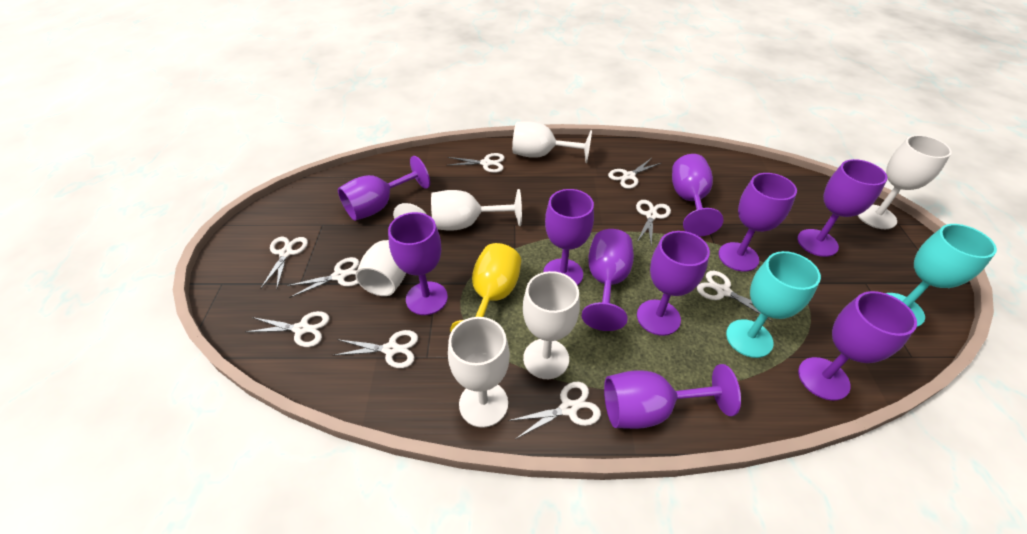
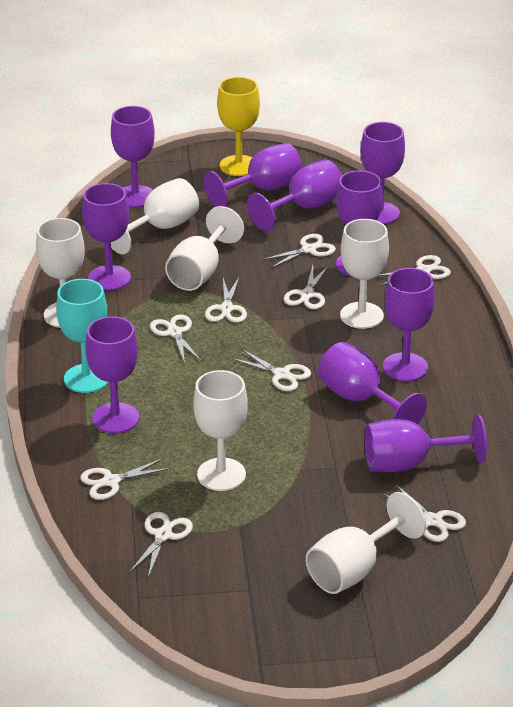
turquoise goblet: [726,251,821,358] [886,224,997,327] = 2 -> [56,279,108,393] = 1

